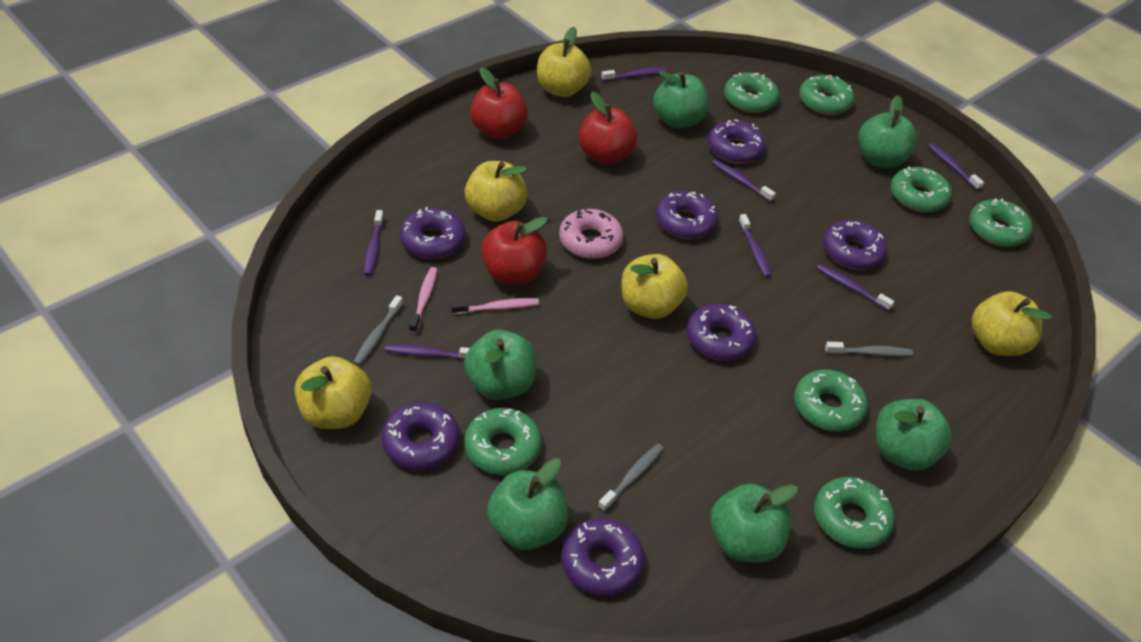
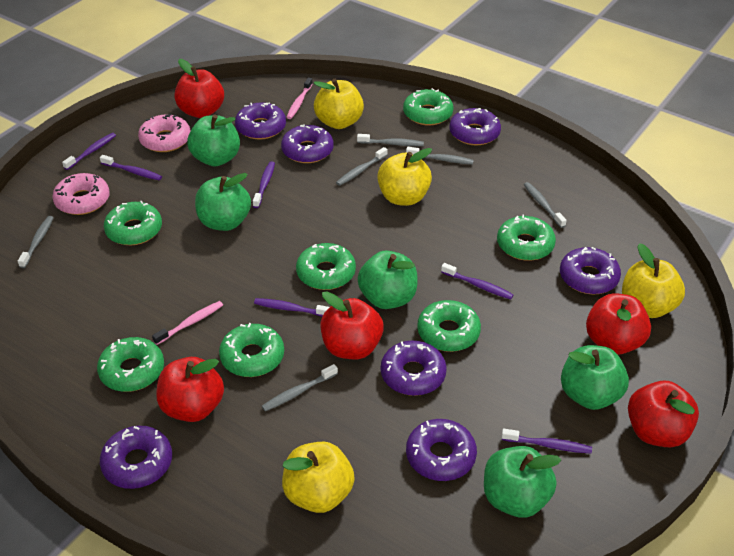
green apple: [464,330,536,400] [487,458,568,550] [653,71,709,129] [710,484,798,562] [858,95,917,168] [876,399,952,471] = 6 -> [187,115,240,166] [195,173,251,231] [357,251,418,309] [484,446,561,518] [561,345,629,410] = 5
grey toothbrush: [353,295,403,366] [598,444,664,512] [825,342,913,356] = 3 -> [18,216,54,268] [262,364,338,411] [336,147,388,186] [357,134,424,146] [406,147,474,164] [524,182,567,228] = 6
pink donut: [559,208,623,259] = 1 -> [52,173,110,215] [138,114,191,152] = 2
purple toothbrush: [364,210,384,276] [385,344,470,360] [601,67,668,81] [712,159,776,202] [739,214,772,278] [816,264,894,311] [928,143,984,190] = 7 -> [62,133,116,170] [100,155,162,180] [253,161,275,208] [254,298,330,317] [441,263,514,299] [501,428,592,454] = 6
red apple: [470,67,528,139] [481,216,548,284] [579,92,637,165] = 3 -> [156,357,224,422] [174,59,224,118] [321,291,384,359] [586,293,651,355] [628,381,699,447] = 5
yellow apple: [295,356,371,429] [465,161,527,222] [537,27,591,97] [621,254,688,319] [971,291,1052,356] = 5 -> [282,442,355,513] [314,79,364,129] [377,148,432,206] [622,243,685,318] = 4

